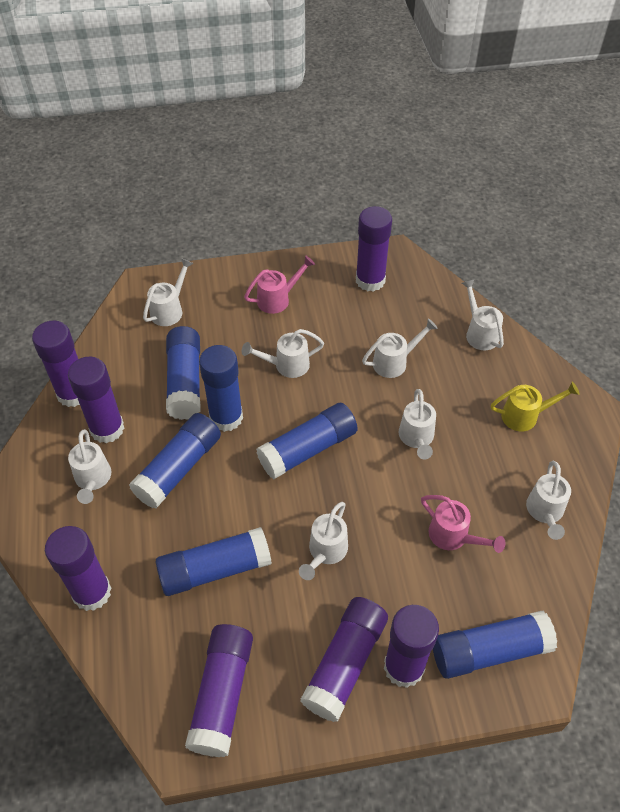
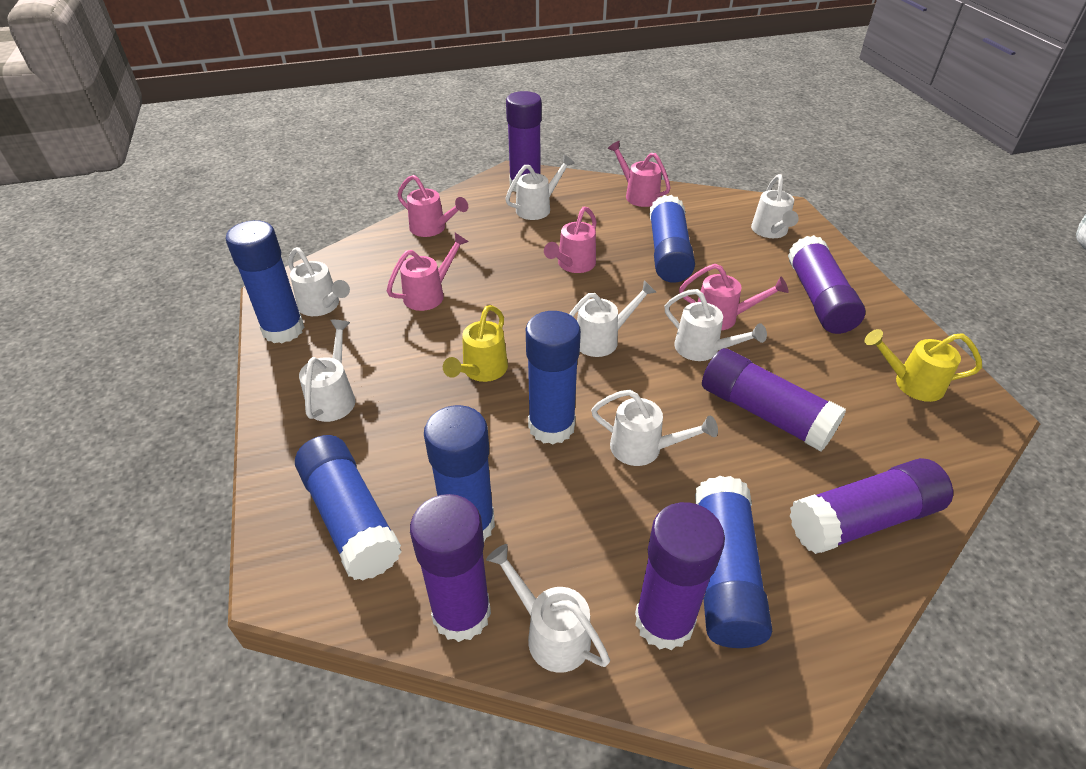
pink watering can: [244,255,315,314] [421,495,505,553] = 2 -> [387,233,469,311] [397,175,468,237] [544,206,597,273] [608,141,670,207] [679,264,789,330] = 5
purple glue stick: [32,321,80,407] [45,526,112,611] [68,357,124,443] [185,624,253,757] [300,597,388,722] [356,206,392,292] [384,605,439,688] = 7 -> [410,494,491,642] [506,91,542,192] [635,502,725,650] [702,348,846,451] [788,235,865,334] [790,458,953,554] = 6
yellow watering can: [491,382,580,431] = 1 -> [443,305,508,382] [865,329,982,402] = 2

